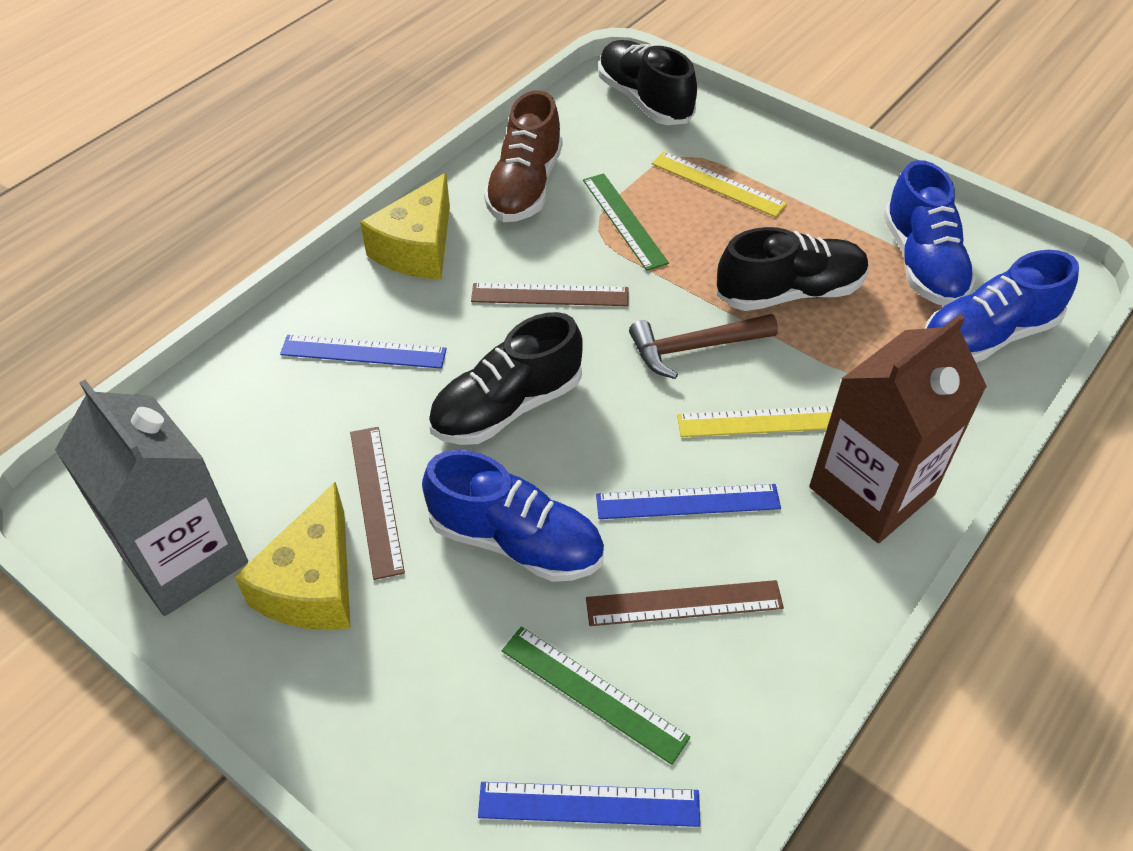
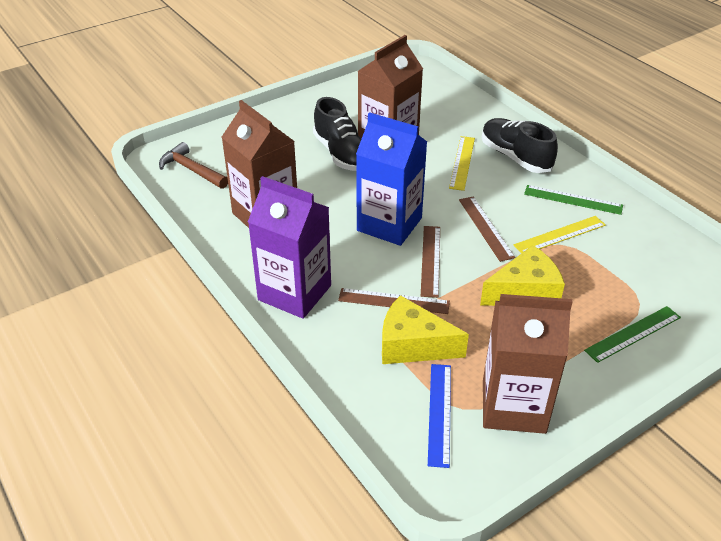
black shoe: [428,312,583,445] [598,40,697,125] [717,227,869,311] = 3 -> [313,97,361,171] [482,118,558,173] = 2
blue carton: none = 0 -> [356,112,427,246] = 1
blue ruler: [280,335,447,369] [478,782,700,827] [596,484,781,519] = 3 -> [428,364,451,468] = 1
blue shoe: [422,450,604,582] [883,160,976,306] [925,250,1079,363] = 3 -> none = 0
brown carton: [809,314,987,543] = 1 -> [222,100,297,228] [358,35,423,139] [483,294,573,434] = 3
brown shoe: [484,90,562,222] = 1 -> none = 0
grey carton: [55,380,248,616] = 1 -> none = 0
purple carton: none = 0 -> [248,176,331,319] = 1

